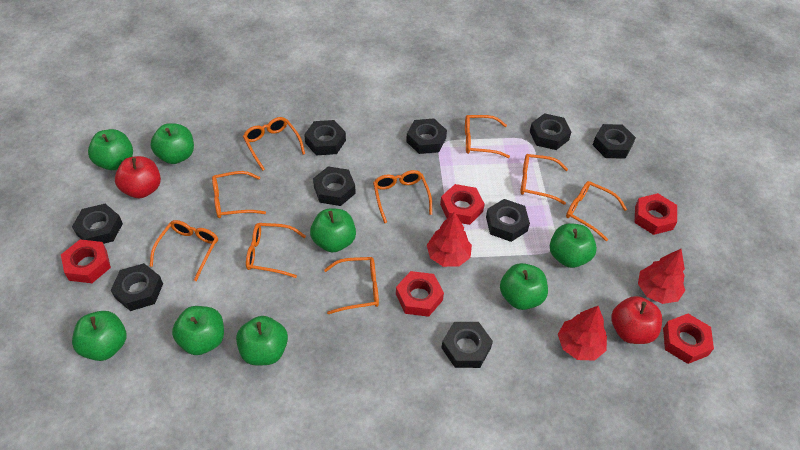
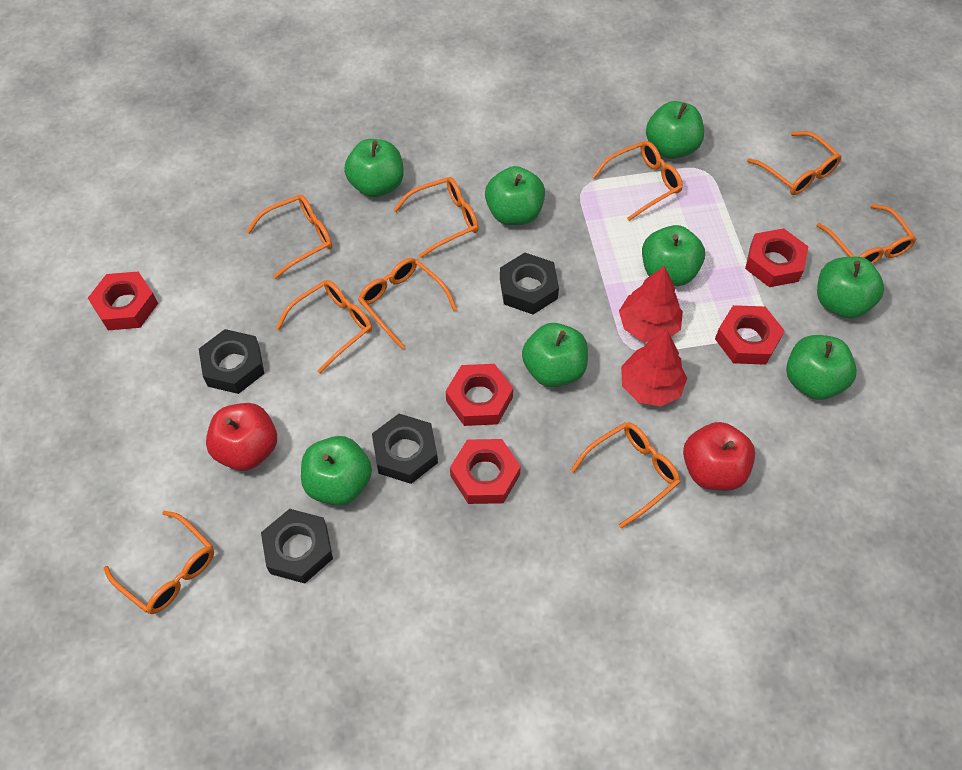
black nut: [72,204,123,244] [111,263,163,311] [304,120,346,155] [313,166,356,206] [406,119,447,154] [441,322,493,368] [486,199,530,242] [530,113,571,150] [593,124,636,159] = 9 -> [199,329,265,394] [261,509,333,583] [372,414,438,484] [500,253,559,314] = 4
red tree: [427,212,472,267] [558,306,607,361] [638,249,685,304] = 3 -> [619,266,683,342] [621,330,687,407] = 2

